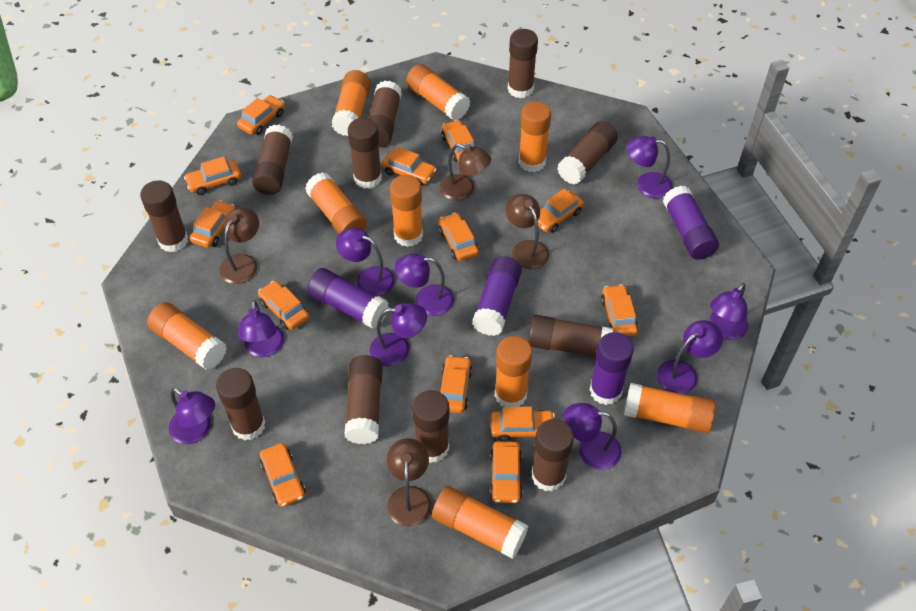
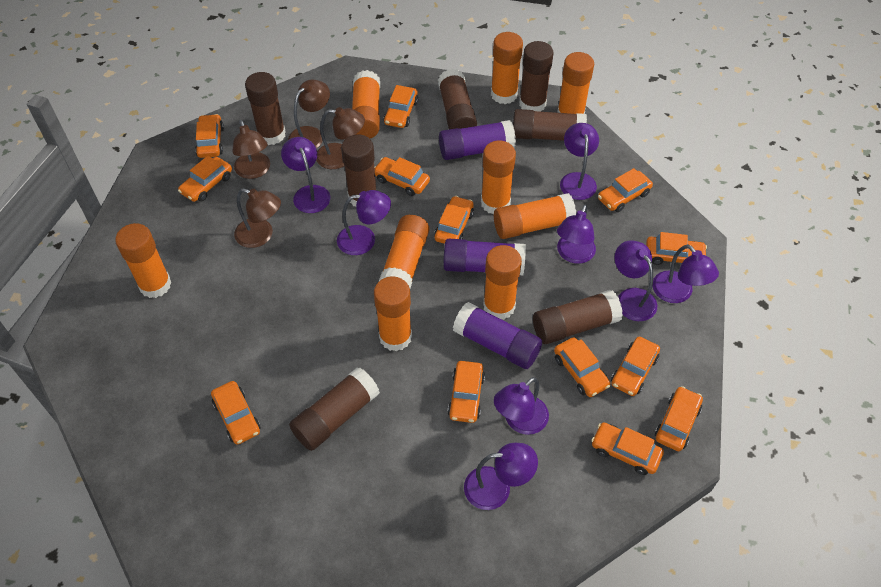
brown glue stick: [140,180,188,253] [216,368,266,441] [252,125,293,195] [345,355,383,444] [348,118,382,189] [369,81,402,147] [412,390,449,463] [508,29,538,98] [528,315,613,357] [532,419,574,492] [557,121,618,184] = 11 -> [245,72,286,145] [289,367,380,451] [341,135,377,206] [438,69,477,129] [513,109,587,141] [519,41,554,112] [533,290,623,344] = 7
purple glue stick: [307,268,389,329] [472,256,522,336] [590,332,634,405] [663,186,719,260] = 4 -> [439,120,516,160] [443,238,526,275] [453,302,542,369] = 3
purple lamp: [169,388,215,444] [238,300,284,357] [336,228,395,296] [370,303,427,367] [394,253,454,316] [563,403,622,470] [626,136,672,199] [656,320,723,394] [709,283,748,340] = 9 -> [281,137,330,213] [337,190,391,255] [464,443,538,510] [494,377,549,435] [557,205,596,264] [560,123,599,200] [614,240,657,321] [652,244,719,303] = 8

